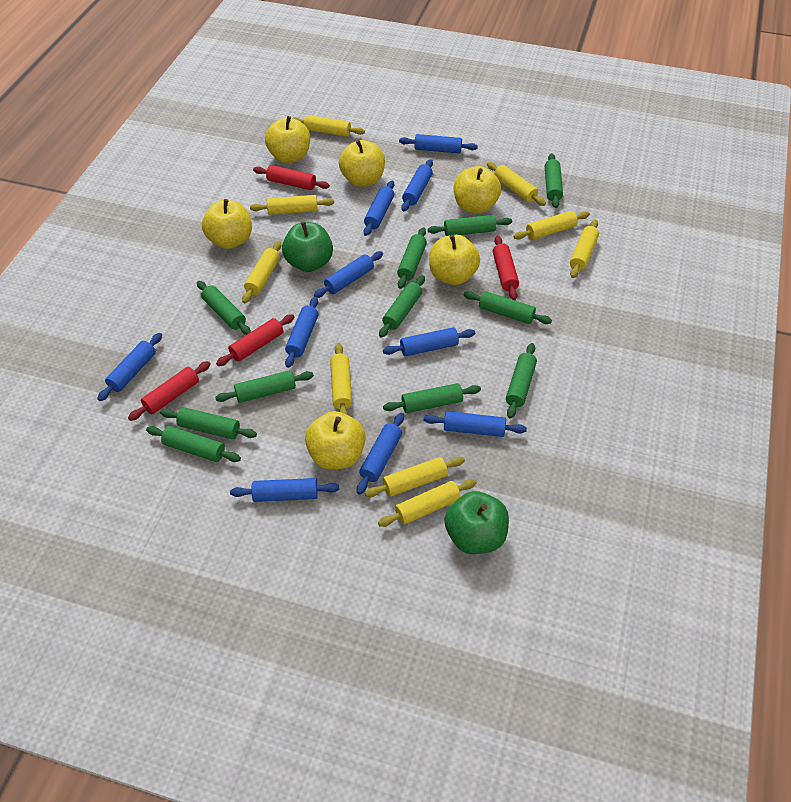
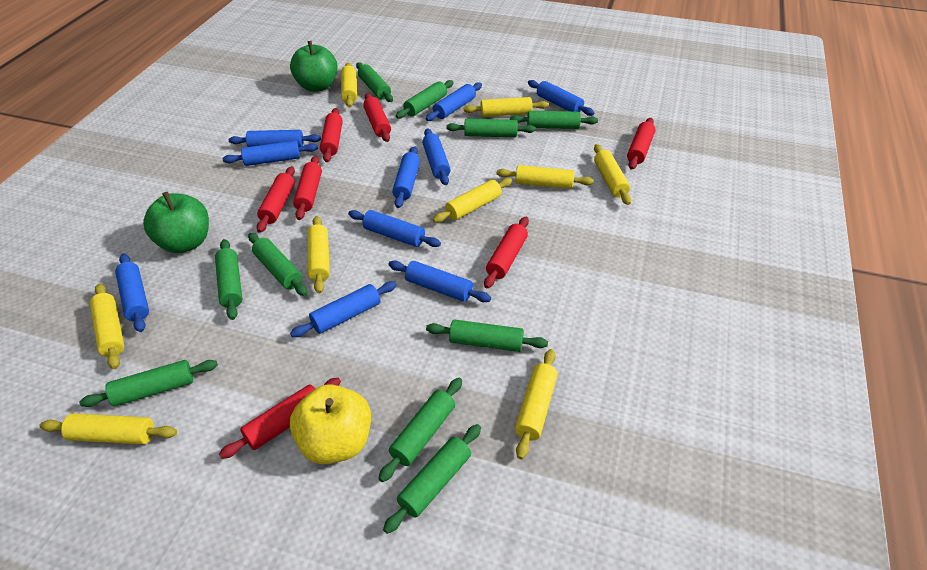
green rolling pin: [146,426,241,462] [160,407,257,439] [197,281,251,335] [215,370,314,403] [379,275,425,338] [383,383,481,413] [397,227,427,289] [428,215,512,236] [463,291,552,324] [506,343,537,419] [545,153,563,208] = 11 -> [79,360,218,407] [215,239,242,320] [248,233,308,296] [356,62,393,102] [378,378,462,482] [383,424,481,534] [396,80,454,118] [426,319,548,352] [446,119,536,137] [510,111,598,129] = 10
red rolling pin: [128,361,211,421] [216,314,294,366] [253,165,330,190] [493,236,519,300] = 4 -> [219,378,341,459] [257,166,295,233] [293,156,322,220] [320,108,343,162] [363,93,391,142] [484,217,529,288] [627,118,656,170] = 7
yellow apple: [202,199,252,249] [265,116,310,163] [305,411,366,470] [339,140,385,187] [429,235,480,285] [454,166,501,214] = 6 -> [290,384,371,464] = 1

